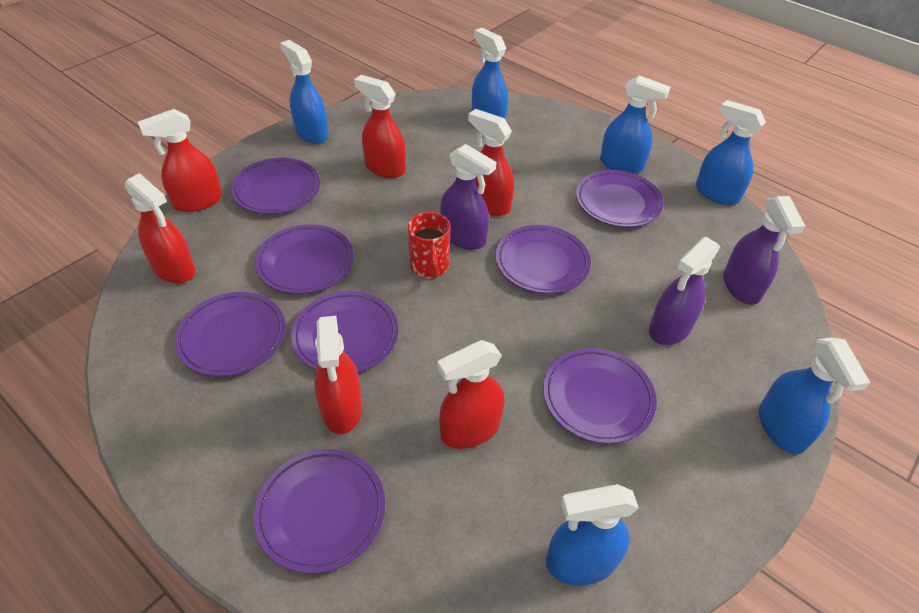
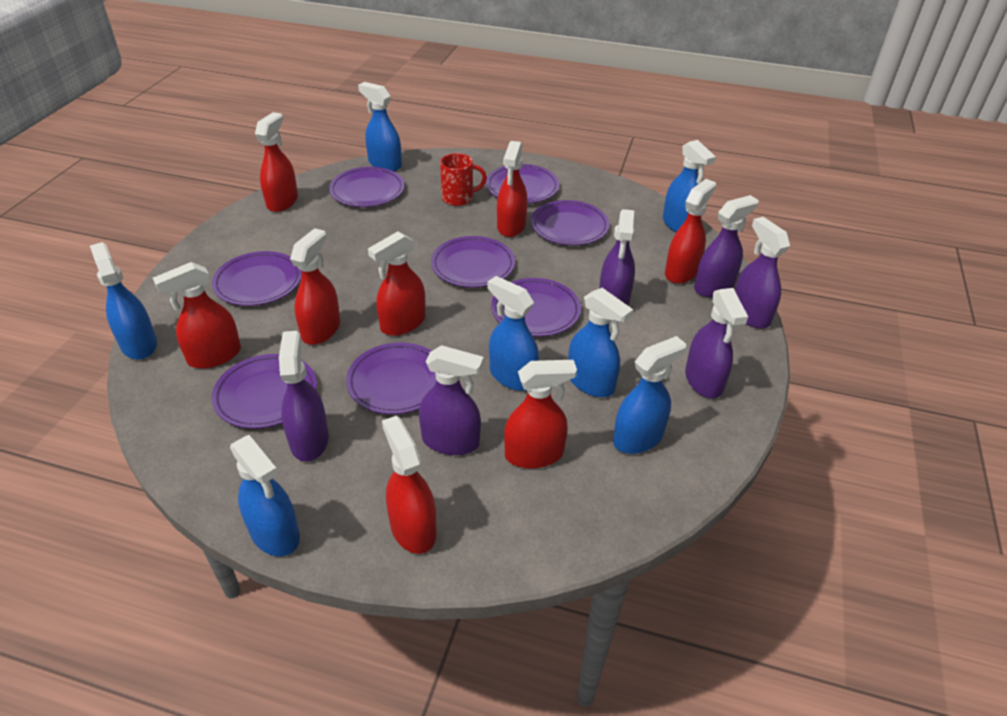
blue spray bottle: [280,40,328,144] [472,28,508,120] [546,484,639,585] [600,75,670,174] [696,100,766,205] [759,337,870,454] = 6 -> [90,242,157,360] [230,435,300,556] [358,82,402,171] [487,276,539,391] [568,288,633,397] [613,336,686,454] [663,140,716,232] = 7
purple spray bottle: [440,144,496,250] [649,237,720,345] [723,196,805,305] = 3 -> [279,331,329,462] [419,345,484,455] [599,209,635,305] [685,288,748,398] [694,195,759,297] [735,217,790,329] = 6
red spray bottle: [125,173,195,283] [138,109,222,212] [314,316,362,434] [354,75,406,178] [438,340,505,449] [468,109,514,216] = 6 -> [153,262,241,369] [255,112,298,212] [290,228,340,345] [368,231,426,336] [382,416,437,554] [497,141,528,237] [504,360,577,469] [665,179,716,284] = 8

